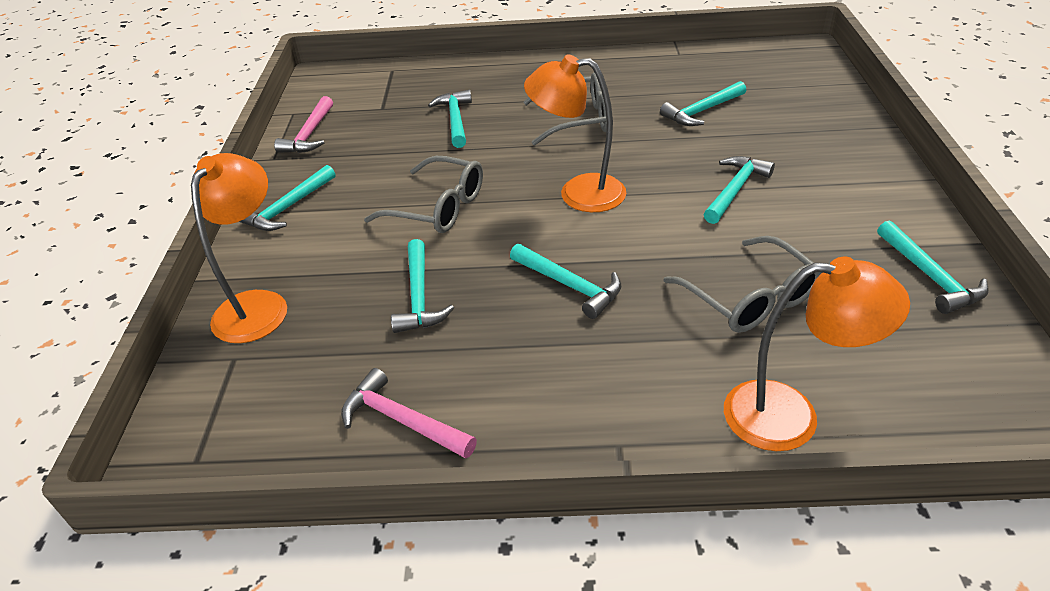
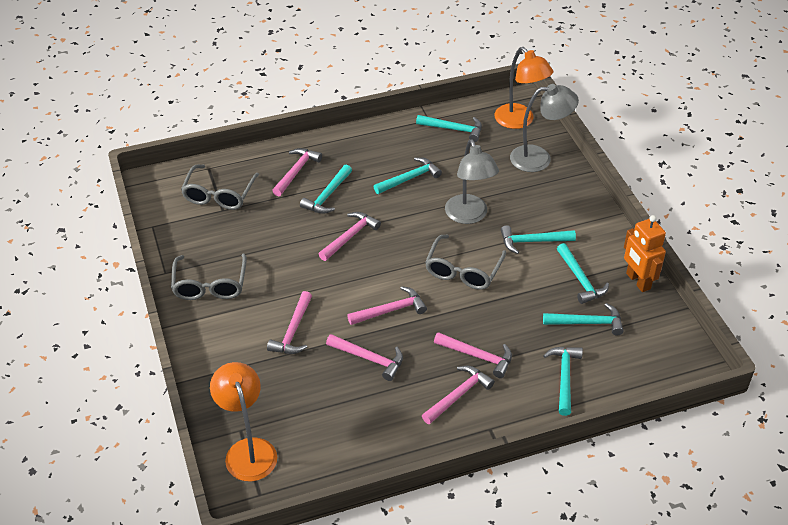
grey lamp: none = 0 -> [445,139,499,224] [510,84,579,172] = 2
orange lamp: [191,153,287,343] [524,54,626,212] [724,256,910,451] = 3 -> [210,362,277,481] [494,47,553,129] = 2
orange robot: none = 0 -> [624,215,666,292] = 1
pink hammer: [274,96,333,153] [341,368,477,459] = 2 -> [267,291,312,354] [272,148,322,196] [319,212,381,261] [326,334,403,381] [347,286,427,325] [422,366,495,424] [434,332,512,378] = 7

